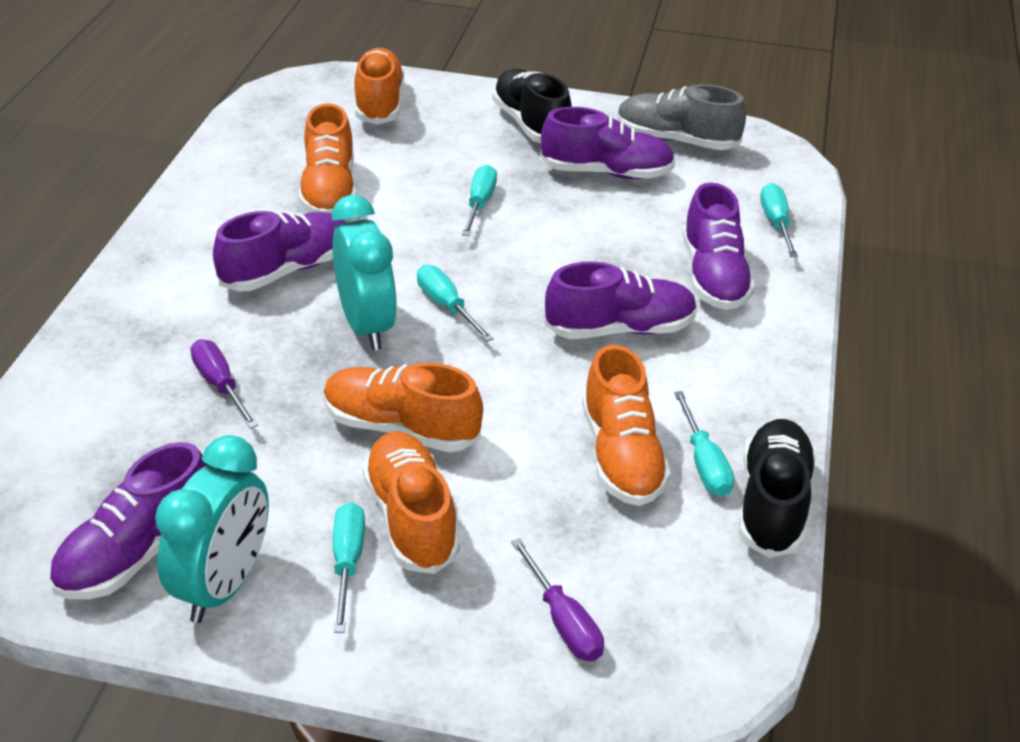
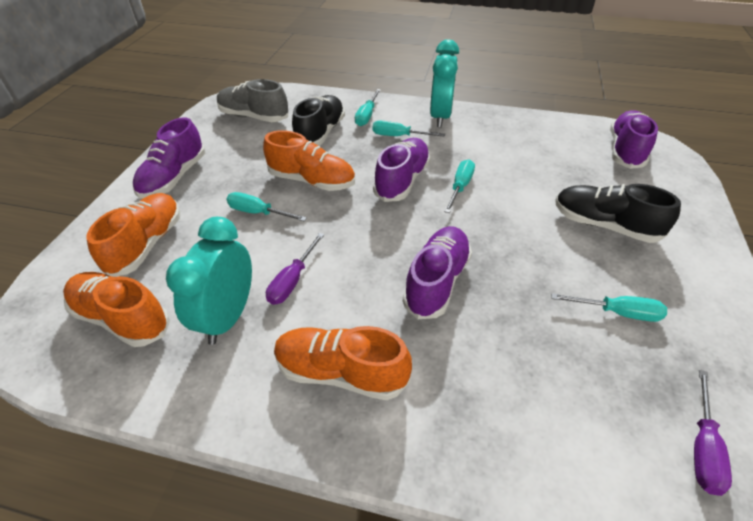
orange shoe: [298,103,356,213] [324,362,483,452] [354,48,404,125] [362,432,460,574] [582,345,671,506] = 5 -> [63,272,170,347] [86,193,181,277] [263,130,355,191] [274,326,412,400] = 4
purple shoe: [49,442,208,599] [213,210,345,291] [540,107,675,179] [545,261,697,339] [682,182,755,310] = 5 -> [133,117,205,199] [373,138,431,202] [403,226,472,319] [610,110,658,169] = 4

